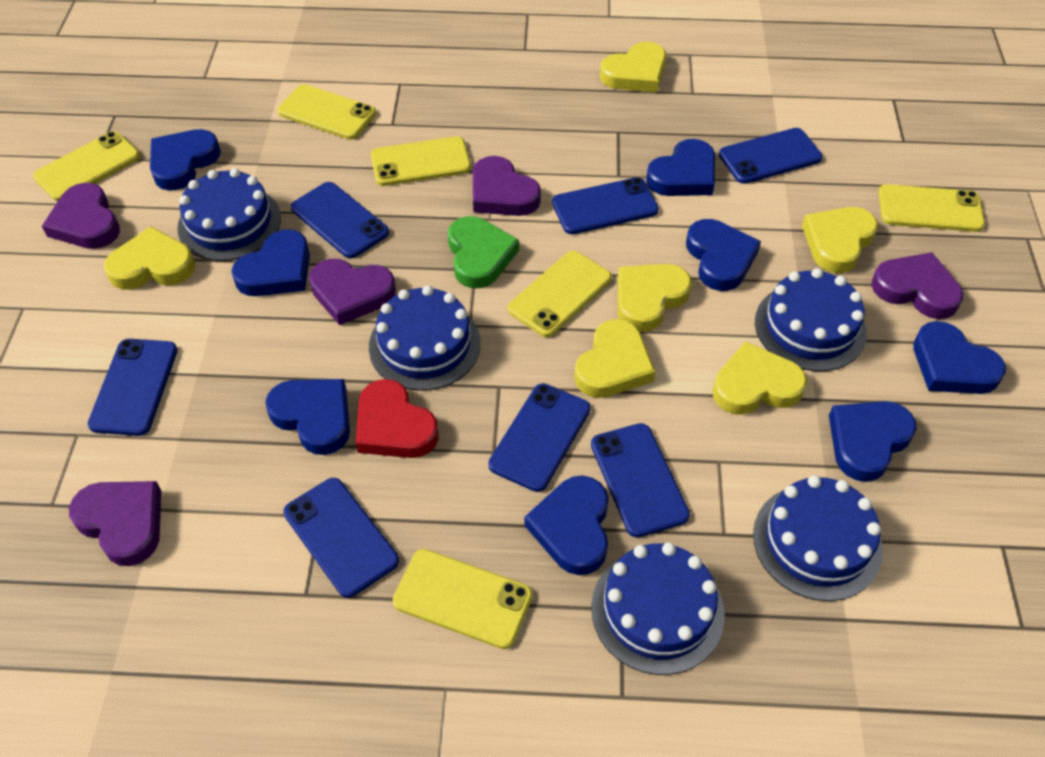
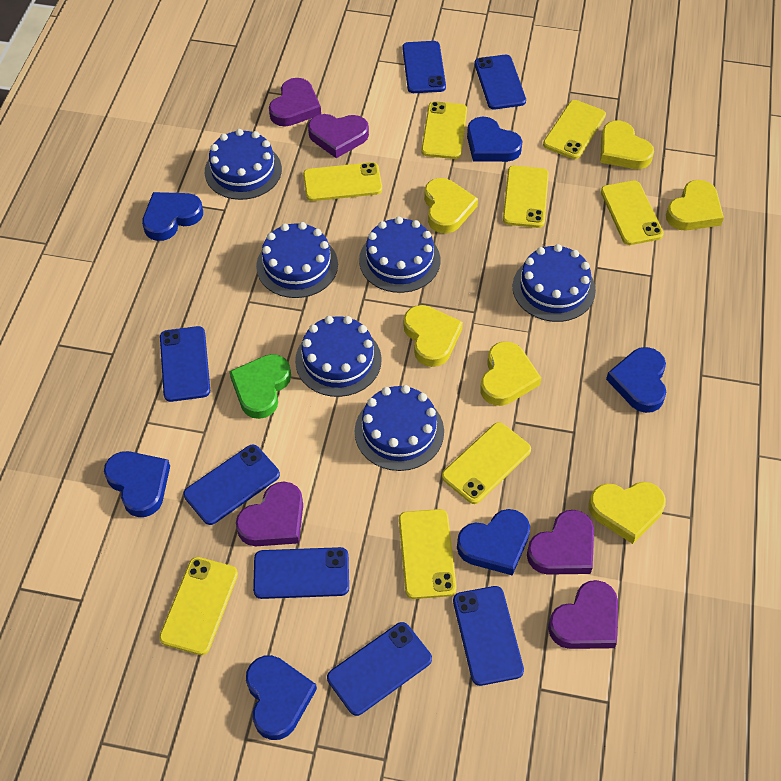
blue cake: [177,168,281,261] [369,285,481,391] [591,543,725,675] [753,475,883,601] [755,268,867,371] = 5 -> [205,129,282,200] [256,222,338,298] [295,316,382,397] [355,385,444,471] [359,217,440,293] [512,244,596,322] = 6
blue heart: [150,129,221,190] [231,229,310,296] [265,379,350,455] [524,476,609,575] [646,139,715,196] [686,219,761,291] [829,401,917,482] [913,321,1006,394] = 8 -> [104,451,170,517] [142,192,203,241] [246,655,317,740] [457,509,530,576] [467,117,523,162] [606,347,666,413] = 6
red heart: [356,379,439,458] = 1 -> none = 0
yellow phone: [33,131,140,201] [277,84,376,140] [371,136,471,186] [393,549,533,649] [508,251,612,337] [878,184,985,232] = 6 -> [159,557,238,655] [303,162,382,201] [399,509,457,599] [421,101,467,159] [442,422,531,504] [503,166,549,228] [543,100,606,159] [601,180,664,245] = 8

